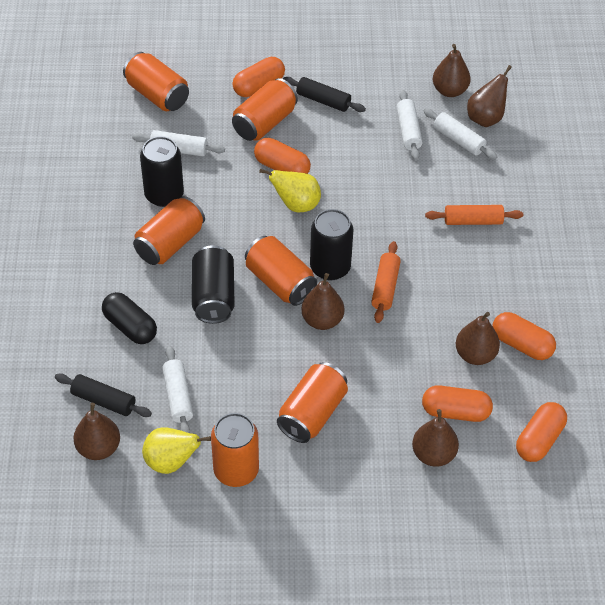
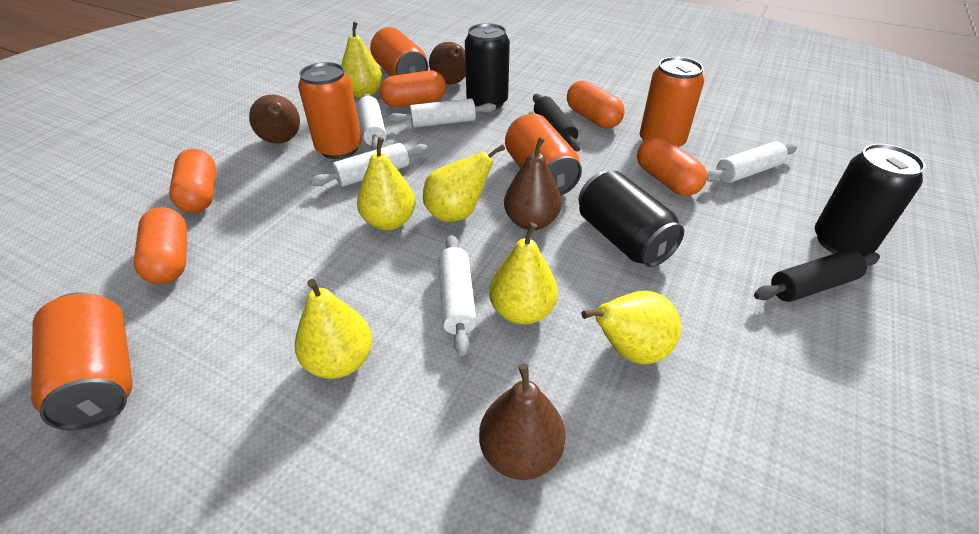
black capsule: [102,292,157,344] = 1 -> none = 0
brown pear: [73,403,120,460] [301,273,344,330] [412,409,459,467] [433,44,471,97] [456,312,500,365] [467,65,512,127] = 6 -> [249,95,300,143] [429,42,466,84] [479,364,566,480] [504,137,562,230] = 4
orange can: [123,52,189,111] [133,196,205,265] [211,413,259,487] [232,78,298,141] [245,236,317,306] [277,362,348,443] = 6 -> [31,292,133,431] [298,62,362,159] [370,27,428,76] [505,114,582,196] [639,57,704,147] = 5
orange rolling pin: [371,241,401,323] [425,205,523,225] = 2 -> none = 0
white rolling pin: [132,130,225,156] [162,346,193,433] [396,90,423,160] [423,108,497,160] = 4 -> [310,143,428,187] [357,93,386,150] [388,98,496,128] [438,235,477,356] [707,141,798,183] = 5
yellow pear: [142,427,211,474] [259,169,321,212] = 2 -> [295,279,372,379] [341,22,382,98] [357,137,416,230] [423,144,505,222] [489,222,558,324] [581,291,681,364] = 6

